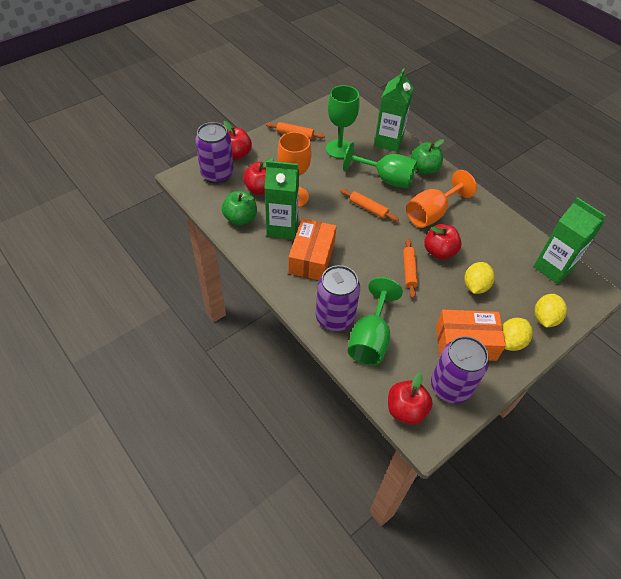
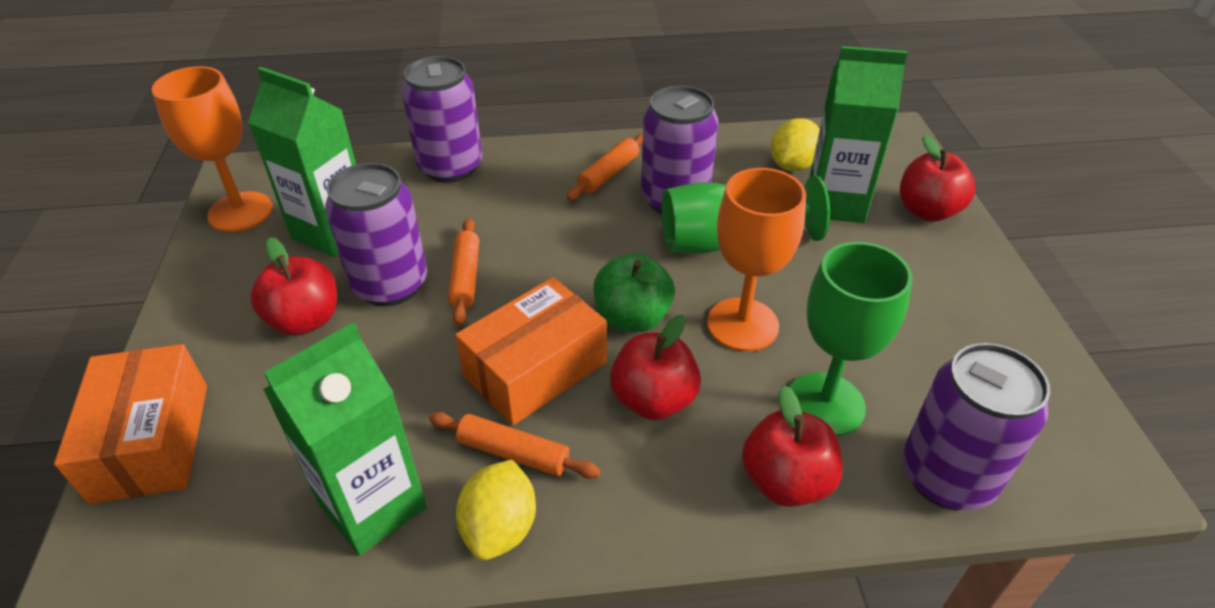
green apple: [222,191,257,225] [411,139,444,174] = 2 -> [594,253,675,332] = 1
green goblet: [326,85,359,159] [343,142,417,189] [348,277,403,365] = 3 -> [662,176,830,254] [789,242,913,436] = 2
purple can: [195,122,234,184] [316,265,360,331] [431,336,489,404] = 3 -> [325,163,427,306] [401,56,482,183] [641,86,718,215] [902,343,1050,510] = 4
yellow lemon: [464,262,495,294] [502,318,533,351] [535,294,567,328] = 3 -> [456,460,536,560] [771,118,820,171] = 2

